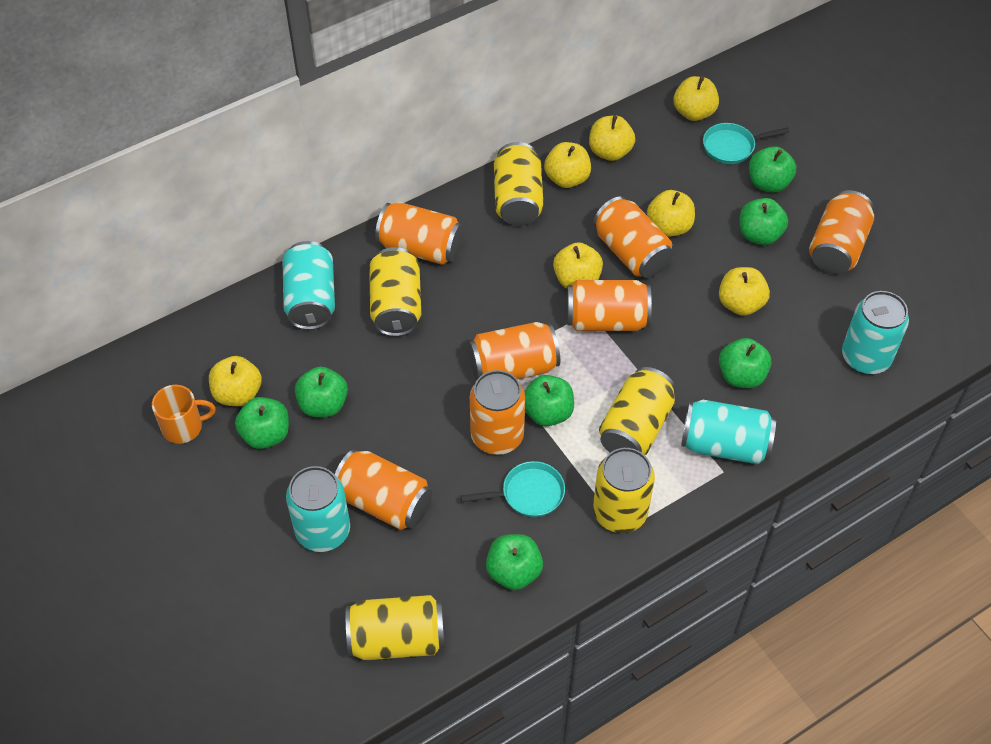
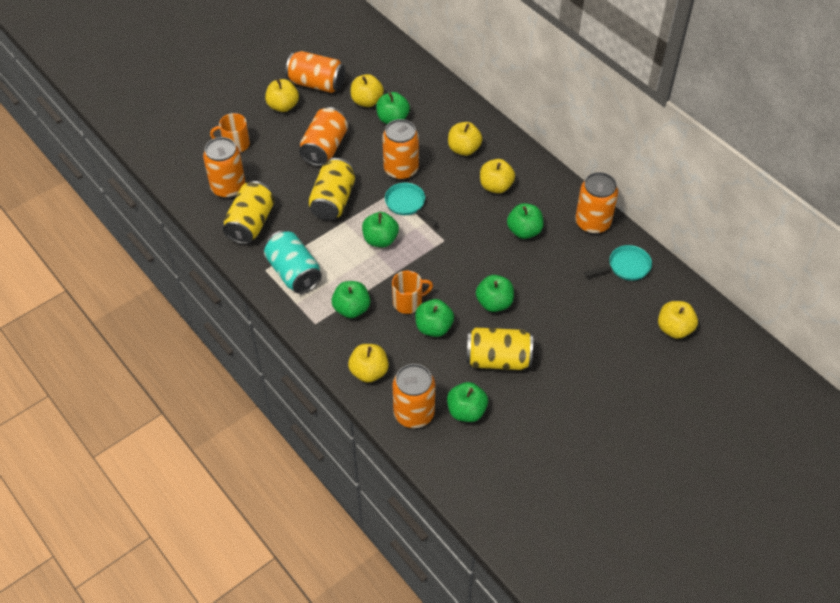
orange can: [334,449,432,530] [375,202,463,265] [468,322,560,381] [470,370,525,455] [566,280,652,331] [593,197,673,278] [809,190,874,274] = 7 -> [203,137,246,198] [286,51,345,93] [299,107,348,166] [382,119,419,180] [392,364,435,428] [575,172,618,234] = 6
orange mug: [152,385,216,444] = 1 -> [210,113,250,152] [392,271,433,314] = 2
turquoise can: [283,241,335,330] [286,466,350,552] [681,400,776,464] [842,291,909,374] = 4 -> [264,230,322,294] = 1
yellow apple: [209,356,262,406] [544,142,591,188] [553,242,603,288] [589,115,635,161] [647,190,695,237] [674,76,719,121] [719,267,770,316] = 7 -> [265,79,299,112] [348,344,389,383] [351,74,384,107] [448,122,482,156] [480,159,515,193] [658,301,698,339] = 6
yellow can: [346,595,444,660] [369,247,421,337] [494,142,544,226] [593,448,655,533] [599,367,676,455] = 5 -> [223,181,275,244] [308,158,355,220] [466,327,533,370] = 3

